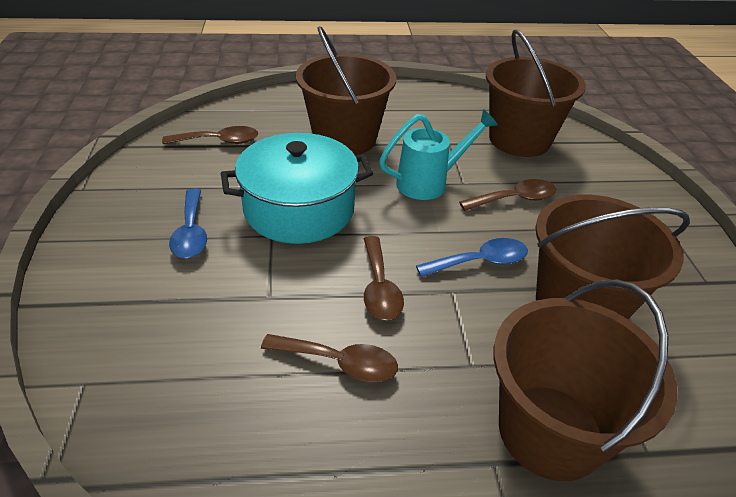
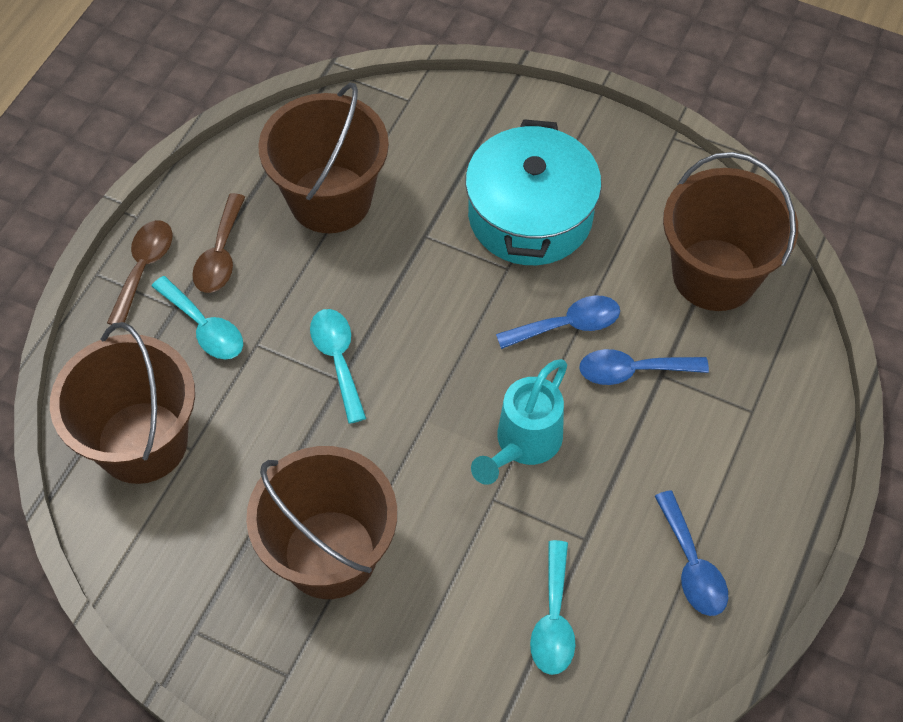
blue spoon: [169,189,207,258] [416,238,528,277] = 2 -> [496,295,620,349] [579,349,709,385] [655,490,728,616] = 3
brown spoon: [162,126,258,144] [261,334,398,382] [364,236,404,320] [459,179,556,211] = 4 -> [107,220,173,325] [192,193,245,293] = 2
turquoise spoon: none = 0 -> [151,276,243,359] [310,309,366,424] [530,540,576,675] = 3

